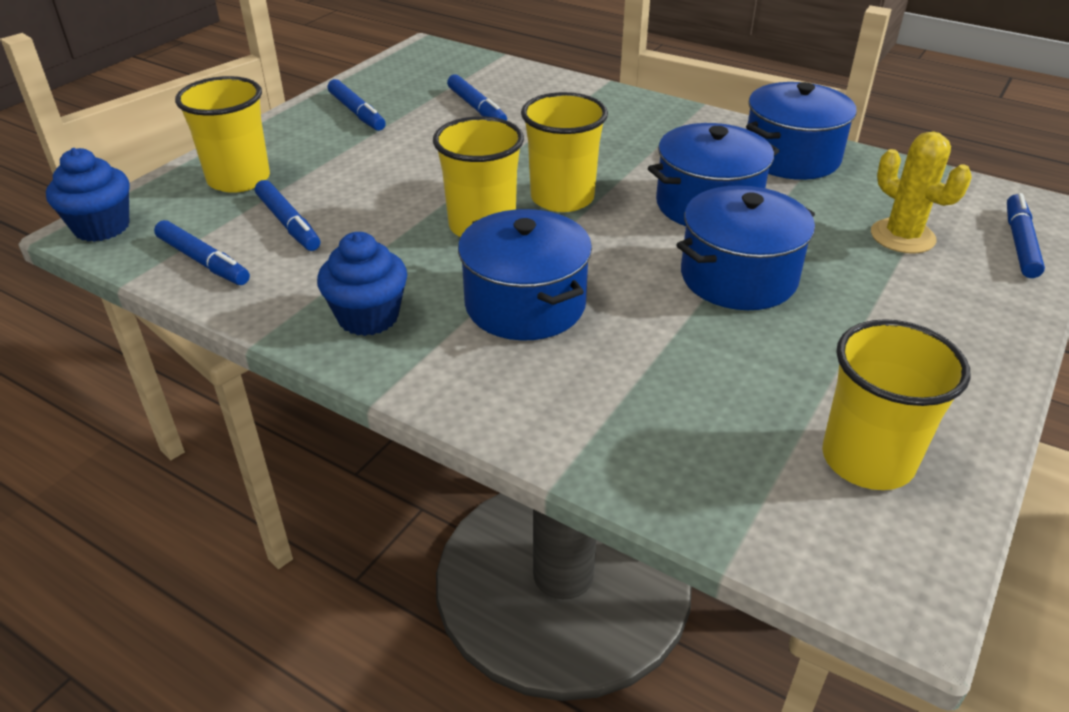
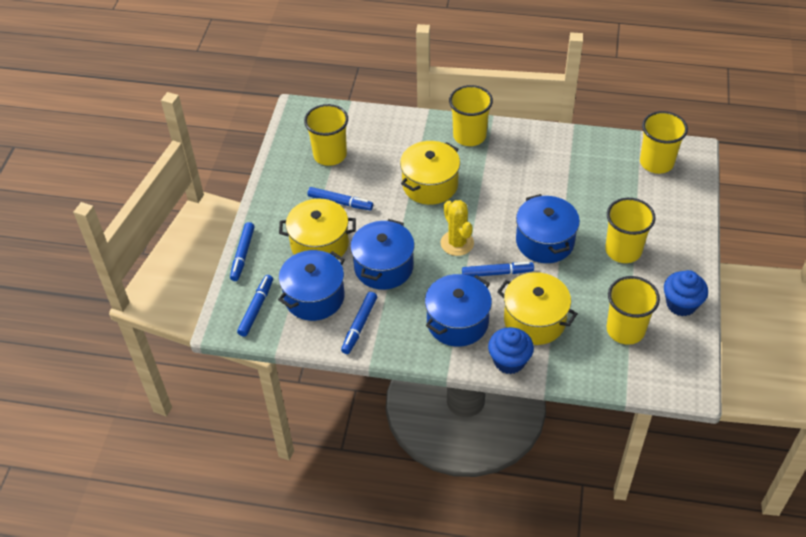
yellow cup: [175,76,270,193] [433,116,524,237] [521,92,608,212] [822,319,971,490] = 4 -> [304,104,348,166] [449,85,493,146] [605,198,656,263] [607,276,660,345] [640,111,688,174] = 5
yellow pot: none = 0 -> [279,199,356,259] [400,141,460,205] [497,272,578,345] = 3

